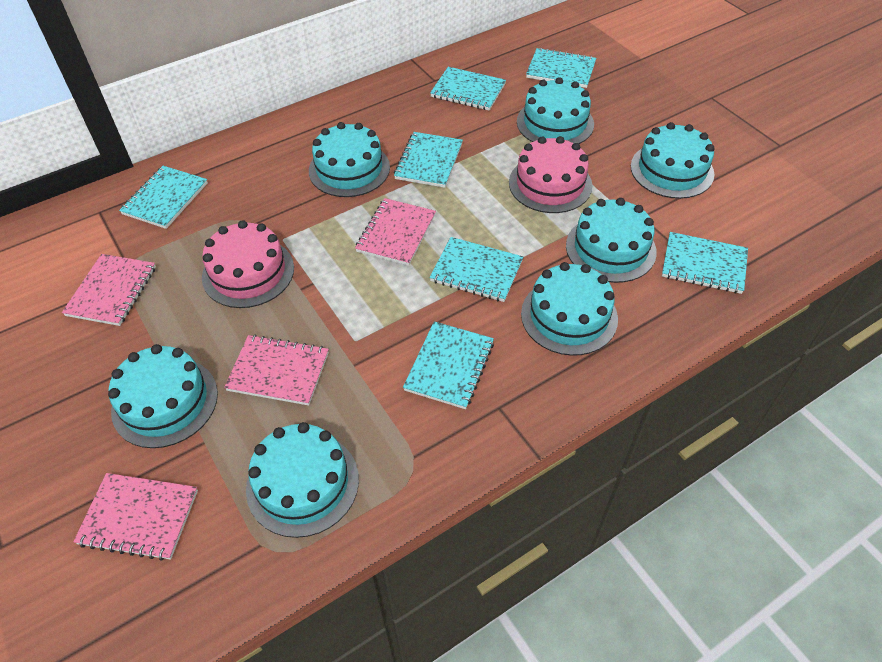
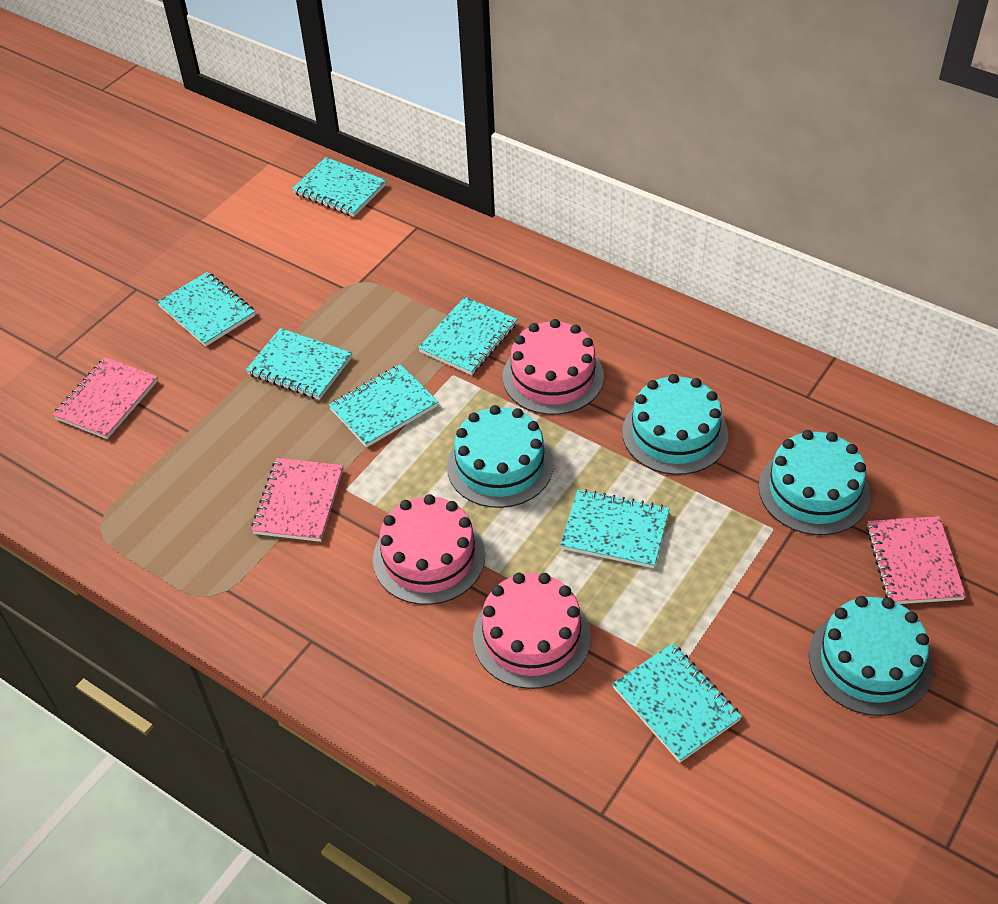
pink cake: [202,220,294,308] [509,136,592,213] = 2 -> [373,494,485,605] [473,573,591,689] [503,319,604,415] = 3
pink notebook: [62,254,156,326] [73,473,198,561] [224,335,329,405] [355,198,436,266] = 4 -> [52,357,158,439] [251,458,343,542] [866,516,966,604] = 3
turquoise cake: [108,344,218,448] [246,422,359,538] [309,122,390,197] [517,77,594,144] [521,262,618,356] [566,198,657,283] [631,122,715,199] = 7 -> [447,405,554,508] [622,374,728,475] [759,430,870,535] [809,596,933,716] = 4

